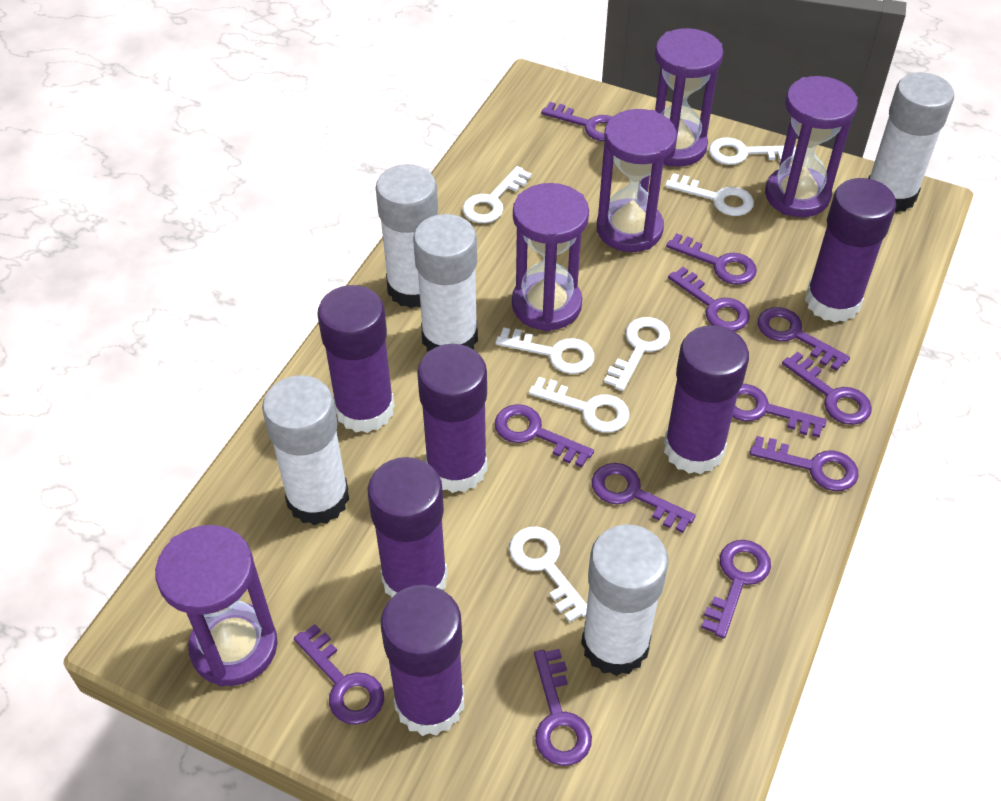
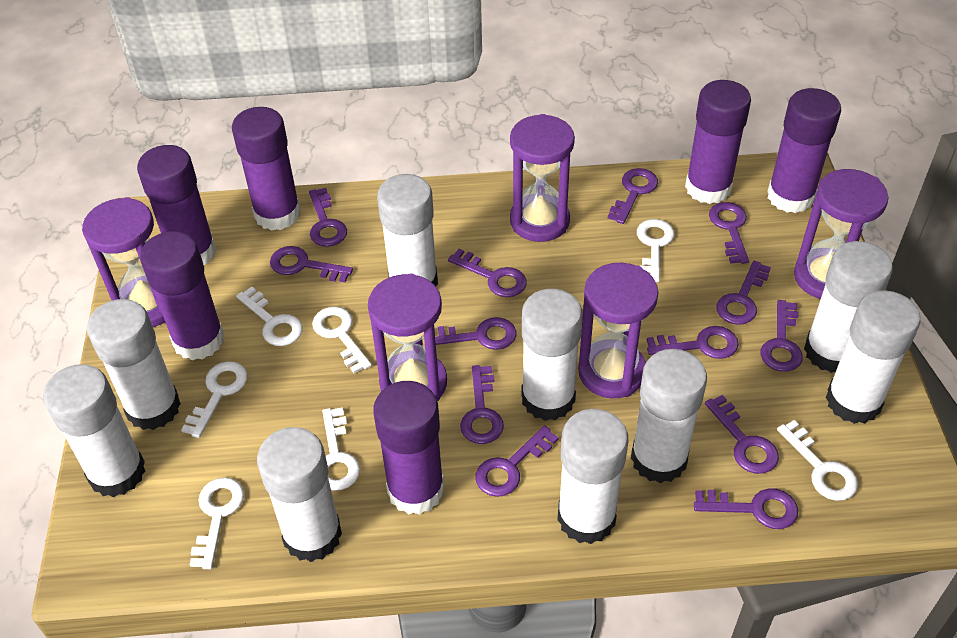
purple key: [294,624,384,725] [495,404,594,467] [534,649,592,766] [541,102,613,141] [592,463,696,533] [666,233,757,285] [668,267,750,331] [701,540,771,639] [732,384,827,437] [750,436,859,491] [758,307,850,371] [782,352,872,425] = 12 -> [270,246,353,282] [309,188,347,247] [435,317,516,350] [448,249,527,297] [460,365,504,444] [475,425,559,497] [608,168,658,224] [647,326,738,359] [694,488,798,529] [705,395,779,474] [709,202,749,264] [716,261,771,325] [761,300,803,372] = 13
white glue stick: [262,375,349,525] [375,164,438,308] [413,214,478,352] [581,524,668,676] [868,72,954,213] = 5 -> [43,364,145,497] [87,299,181,430] [257,427,342,562] [377,174,438,286] [521,289,583,421] [557,409,628,544] [631,349,707,483] [804,241,893,373] [826,290,921,424] = 9

